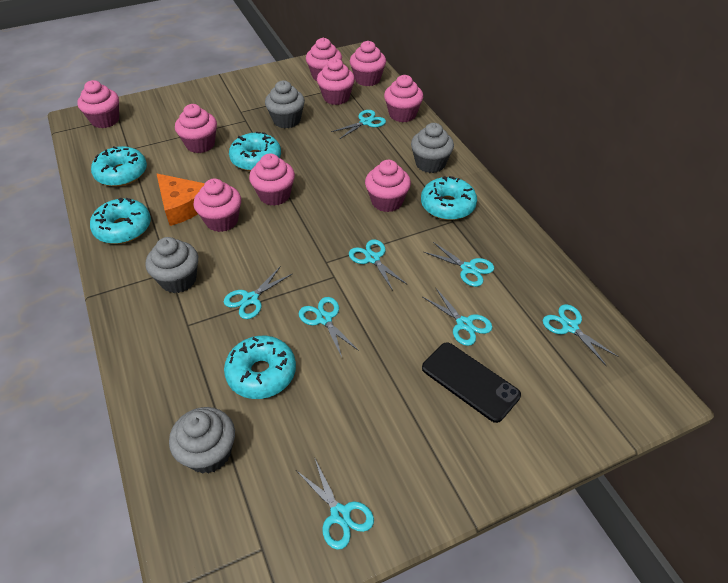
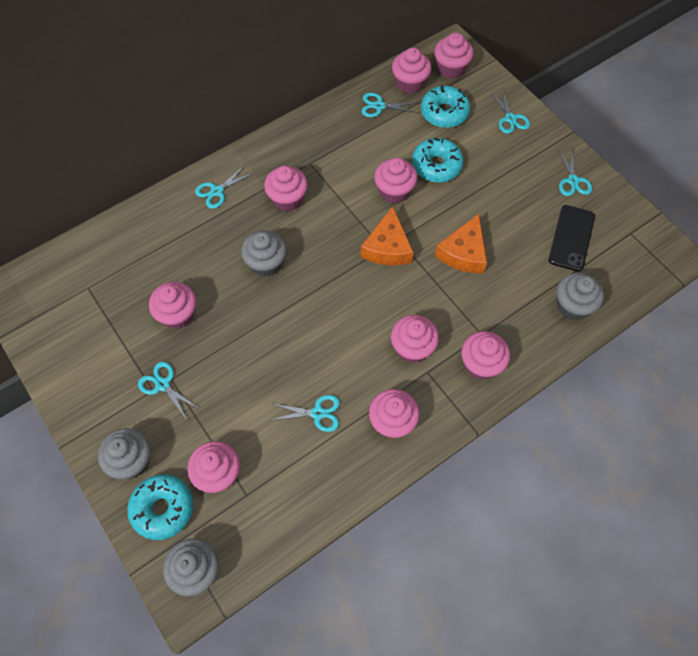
orange cheese: [156,173,205,226] = 1 -> [361,206,414,265] [435,214,487,273] = 2
turquoise donut: [90,198,151,244] [91,146,147,187] [224,336,296,399] [229,132,281,171] [421,176,477,220] = 5 -> [127,474,193,540] [412,138,464,182] [421,85,470,128] = 3
turquoise scissors: [224,266,292,319] [296,459,374,550] [299,297,359,357] [331,110,386,139] [349,239,408,291] [423,288,492,346] [424,242,494,287] [543,304,619,365] = 8 -> [138,362,200,421] [195,165,254,209] [270,395,340,432] [362,93,419,117] [490,90,530,134] [558,149,592,196] = 6

